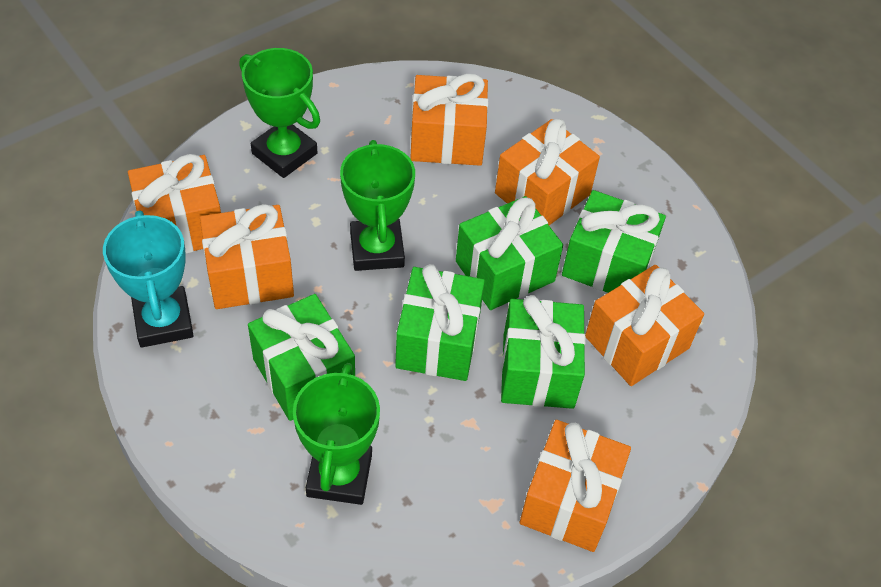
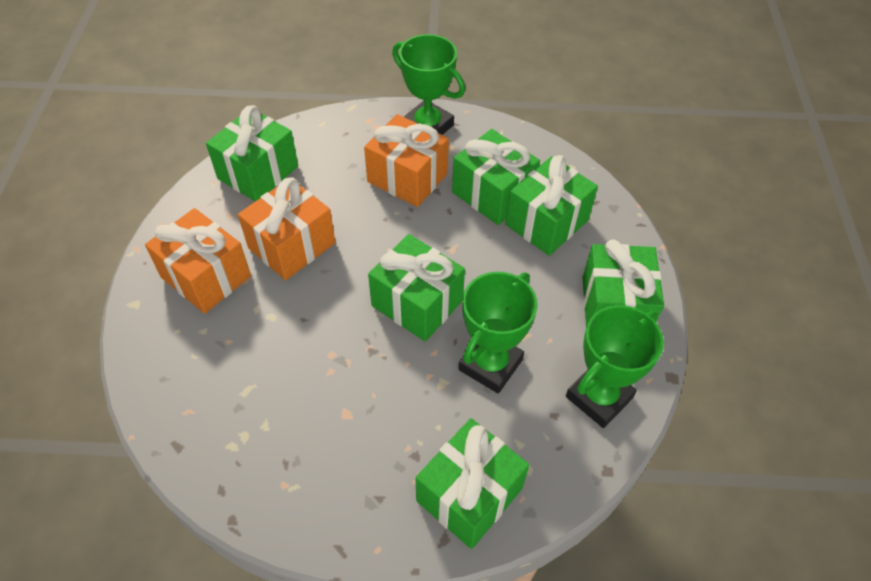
green gift: [248,294,355,421] [395,264,485,381] [456,196,563,310] [501,295,586,409] [562,190,666,293] = 5 -> [206,105,298,202] [368,234,465,341] [416,418,529,549] [452,129,540,225] [505,155,598,256] [582,239,664,327] = 6
orange gift: [128,154,221,254] [200,204,294,309] [410,74,488,166] [495,119,600,225] [520,420,631,552] [585,265,704,386] = 6 -> [145,208,251,314] [238,177,335,280] [364,114,449,207] = 3
turquoise trophy: [103,211,194,348] = 1 -> none = 0

